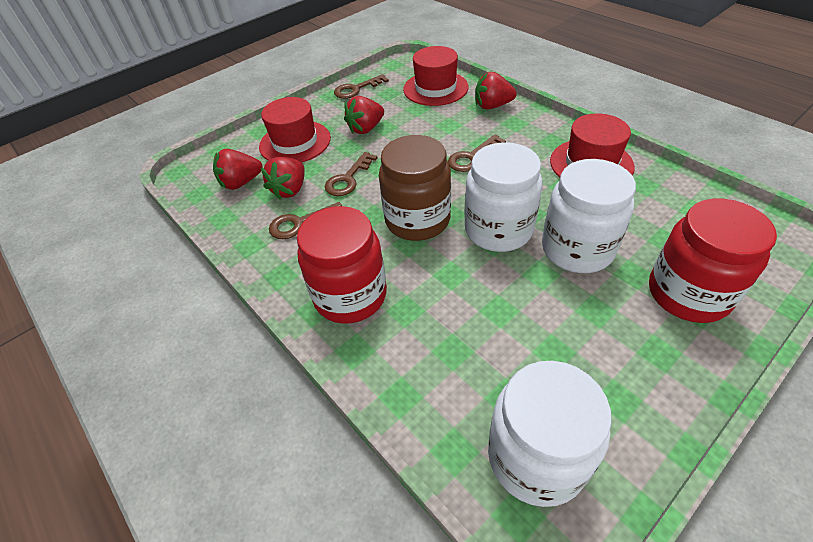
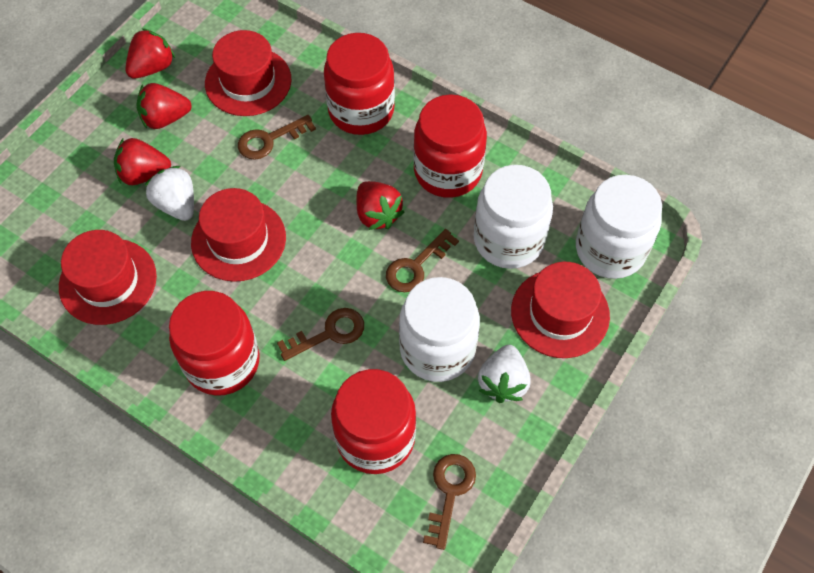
brown jar: [379,135,451,241] = 1 -> none = 0
red hat: [259,97,331,162] [403,46,469,106] [550,113,635,178] = 3 -> [59,230,157,325] [191,188,286,282] [205,30,291,116] [511,262,610,358] = 4
red jar: [297,206,387,324] [649,199,777,323] = 2 -> [169,291,260,396] [324,33,395,135] [331,369,416,474] [413,94,487,198] = 4
white strawberry: none = 0 -> [144,166,194,221] [478,345,530,403] = 2

